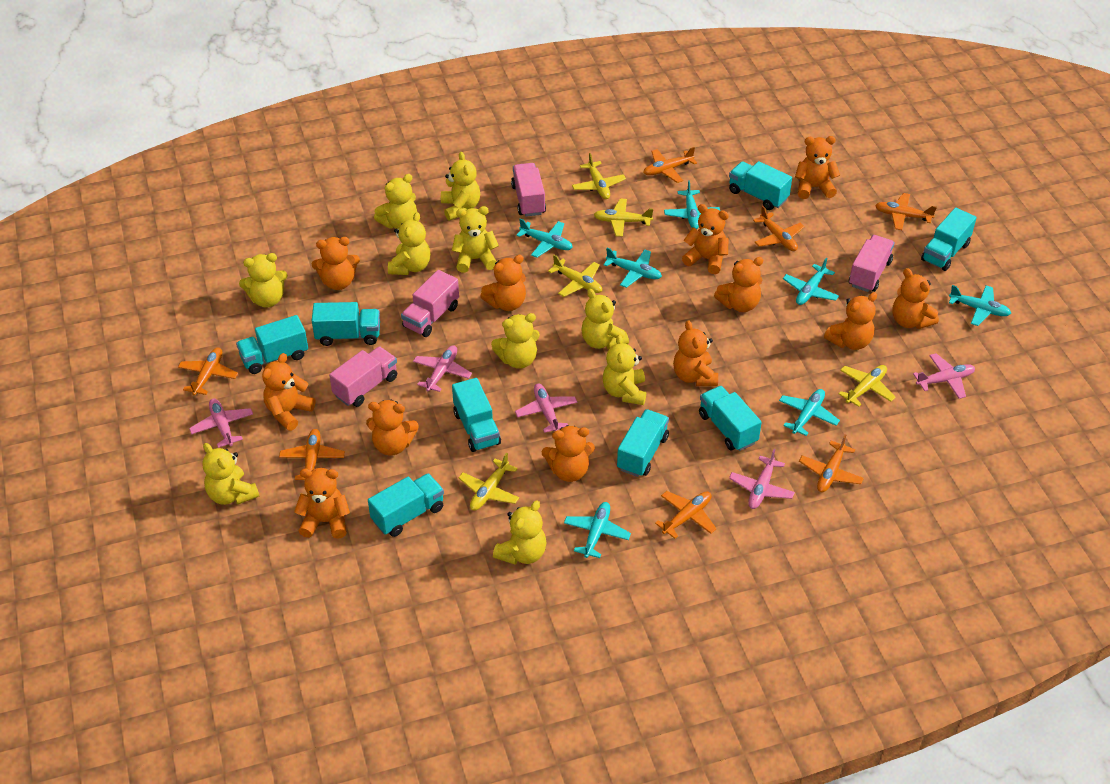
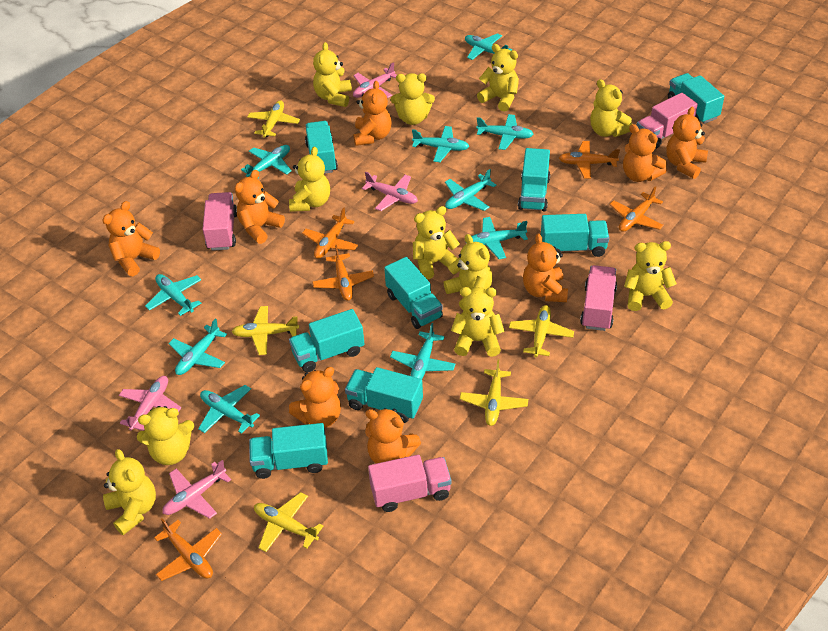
orange plane: [178,348,238,395] [279,429,345,480] [643,147,697,183] [655,491,717,539] [753,206,805,251] [799,434,864,492] [875,193,937,230] = 7 -> [154,518,222,581] [302,207,358,259] [312,245,374,301] [559,141,620,179] [609,186,664,232] = 5
orange teddy bear: [262,353,315,431] [294,468,350,539] [312,237,360,290] [366,400,419,456] [480,255,526,311] [542,425,595,482] [673,320,718,386] [682,204,729,274] [714,257,763,312] [795,136,840,199] [824,292,877,350] [893,268,939,329] = 12 -> [102,201,160,276] [235,170,285,244] [289,367,341,428] [353,81,392,146] [365,408,421,463] [523,234,568,302] [623,124,667,182] [666,107,708,179] = 8
pink plane: [189,398,253,448] [413,345,472,392] [515,384,577,433] [729,449,795,509] [913,353,975,399] = 5 -> [119,376,181,431] [162,460,231,519] [353,62,397,98] [362,171,418,211] = 4
turquoise plane: [516,218,573,258] [564,502,631,558] [603,248,662,288] [664,180,720,229] [779,389,840,436] [783,258,839,305] [949,285,1011,326] = 7 -> [145,274,201,316] [168,318,227,375] [198,385,260,434] [241,145,292,179] [390,323,456,379] [412,126,470,162] [445,169,497,211] [465,33,512,60] [471,217,528,259] [476,114,534,150] = 10
yellow teddy bear: [202,443,259,505] [239,253,288,308] [374,174,417,229] [388,212,430,275] [441,152,480,221] [452,206,499,273] [491,313,540,369] [493,501,547,565] [581,289,629,349] [603,334,646,405] = 10 -> [103,449,156,535] [137,406,194,465] [289,147,330,212] [313,42,352,107] [391,73,435,125] [413,206,460,279] [444,234,493,311] [451,287,505,357] [477,44,519,112] [590,79,632,137] [624,241,677,311] = 11

